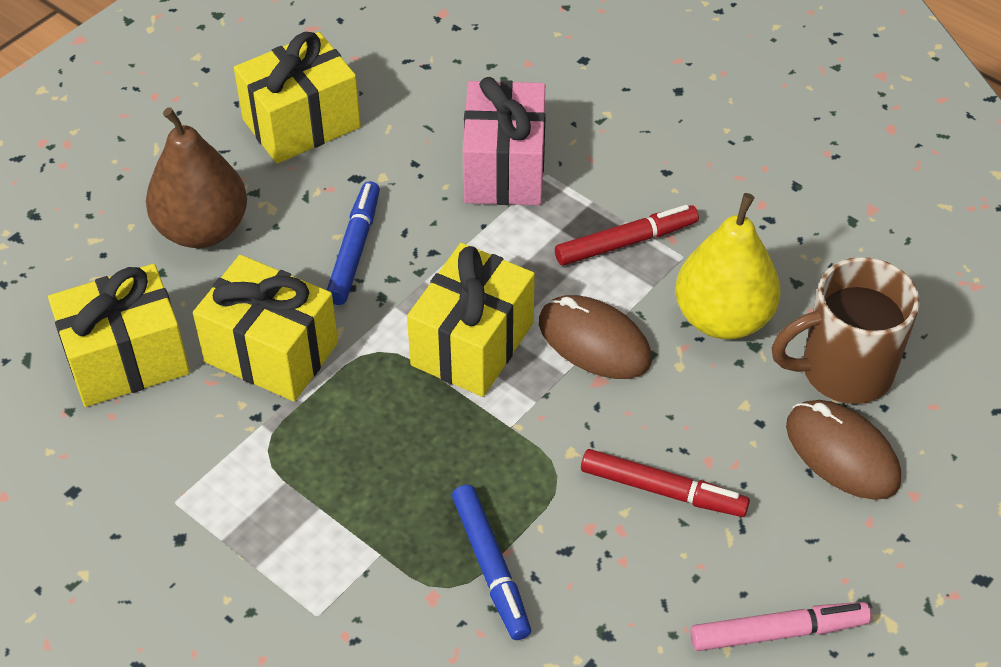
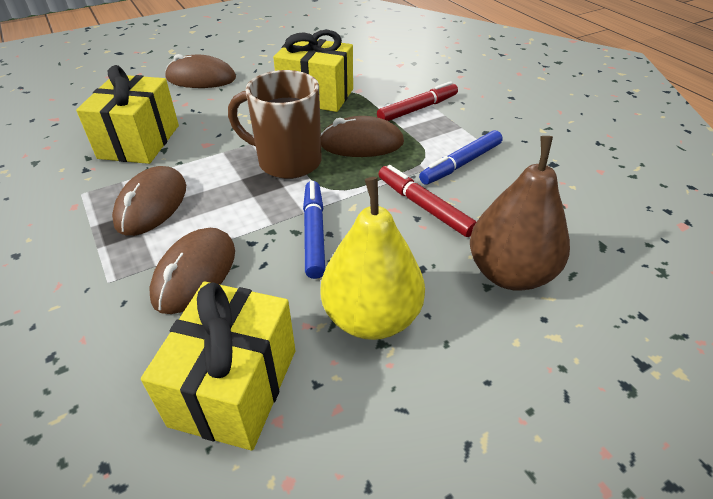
brown mouse: [539,295,652,379] [786,400,901,500] = 2 -> [112,166,186,236] [149,228,235,314] [165,54,236,88] [321,116,404,157] = 4
pink gift: [463,77,546,205] = 1 -> none = 0
pink marker: [690,602,871,651] = 1 -> none = 0
yellow gift: [48,264,190,407] [193,255,338,401] [234,32,361,163] [407,243,535,397] = 4 -> [76,65,179,164] [141,282,295,451] [273,30,353,112] = 3

